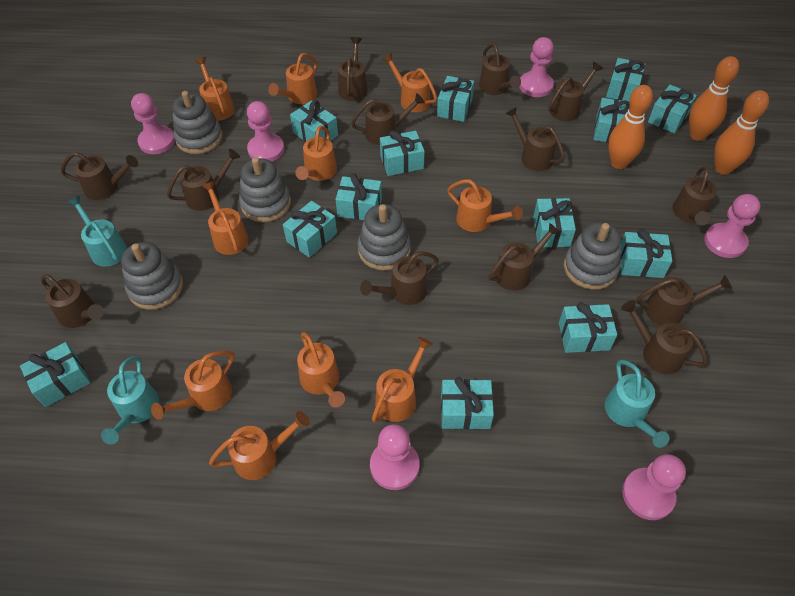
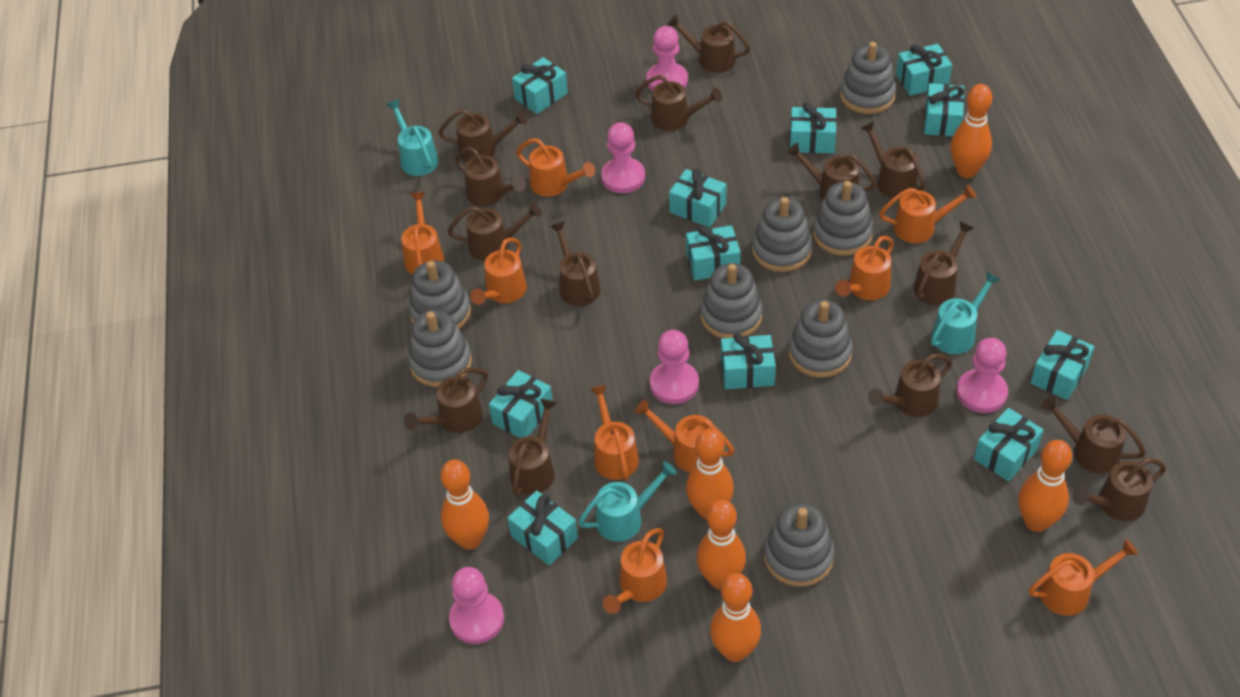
brown watering can: [41,274,104,328] [61,152,138,200] [167,149,240,211] [338,37,368,101] [351,93,425,145] [360,251,439,305] [479,43,521,95] [489,223,560,291] [505,107,565,171] [549,62,603,121] [621,300,708,374] [636,275,732,325] [673,166,717,226] = 13 -> [404,368,488,433] [438,109,528,162] [447,203,542,261] [455,147,526,206] [509,399,557,495] [550,221,600,306] [635,75,722,131] [667,15,750,73] [787,143,877,201] [861,121,925,198] [868,354,952,417] [914,222,974,305] [1041,396,1146,474] [1072,458,1166,521] = 14
grey stacking toy: [121,242,183,310] [172,91,223,154] [239,157,291,222] [358,204,411,271] [564,222,621,290] = 5 -> [408,310,472,387] [409,260,471,329] [700,263,763,339] [752,197,813,272] [764,503,835,587] [788,300,853,378] [813,181,874,256] [840,42,896,114] = 8
orange bowling pin: [608,85,653,169] [689,56,739,141] [714,90,769,175] = 3 -> [441,460,489,550] [686,429,734,520] [697,499,746,590] [710,573,761,662] [950,84,992,178] [1018,440,1072,532] = 6
orange watering can: [151,351,235,420] [195,57,235,121] [202,181,249,255] [209,411,310,480] [268,53,318,104] [295,126,337,181] [297,332,345,408] [372,337,433,423] [382,53,437,112] [447,179,523,232] = 10 -> [401,192,444,275] [470,238,527,305] [516,138,595,197] [590,385,639,480] [603,528,667,614] [635,399,735,472] [835,236,894,300] [879,185,976,243] [1029,539,1138,616] = 9
pink pawn: [131,93,175,154] [247,101,284,162] [370,424,420,490] [519,37,554,97] [622,454,686,520] [704,194,761,258] = 6 -> [449,567,504,644] [601,122,645,193] [646,26,688,91] [650,330,699,404] [956,338,1008,413] = 5
turquoise gift: [20,342,91,407] [283,201,337,258] [290,100,338,142] [335,173,382,220] [380,130,425,176] [437,76,474,122] [441,377,494,429] [533,198,576,247] [559,302,617,353] [594,98,630,143] [606,58,645,102] [620,229,672,278] [648,85,697,133] = 13 -> [489,370,553,438] [507,490,578,566] [512,57,568,114] [669,168,726,228] [686,225,741,281] [721,333,776,389] [790,102,837,154] [896,44,952,96] [924,83,964,136] [974,408,1043,482] [1031,330,1094,400] = 11

